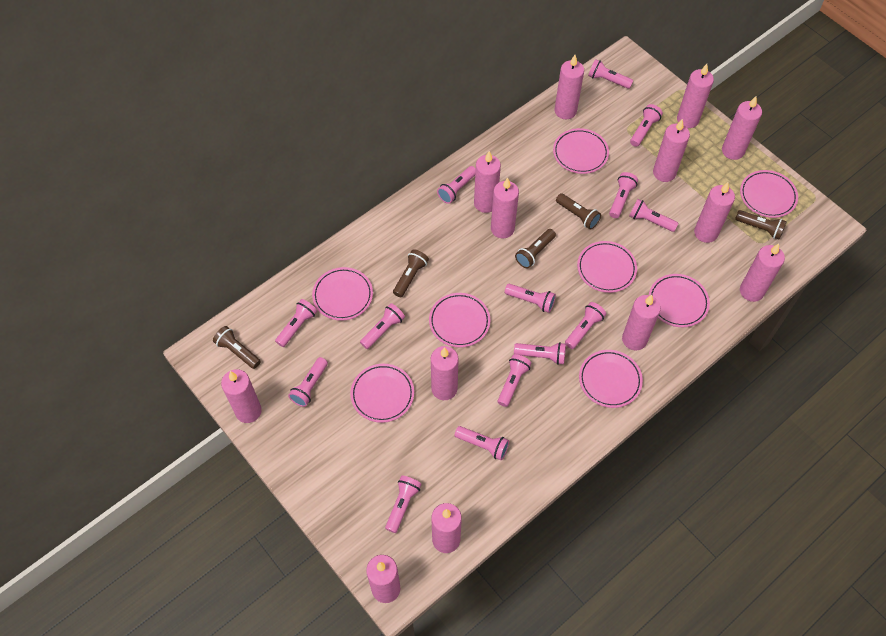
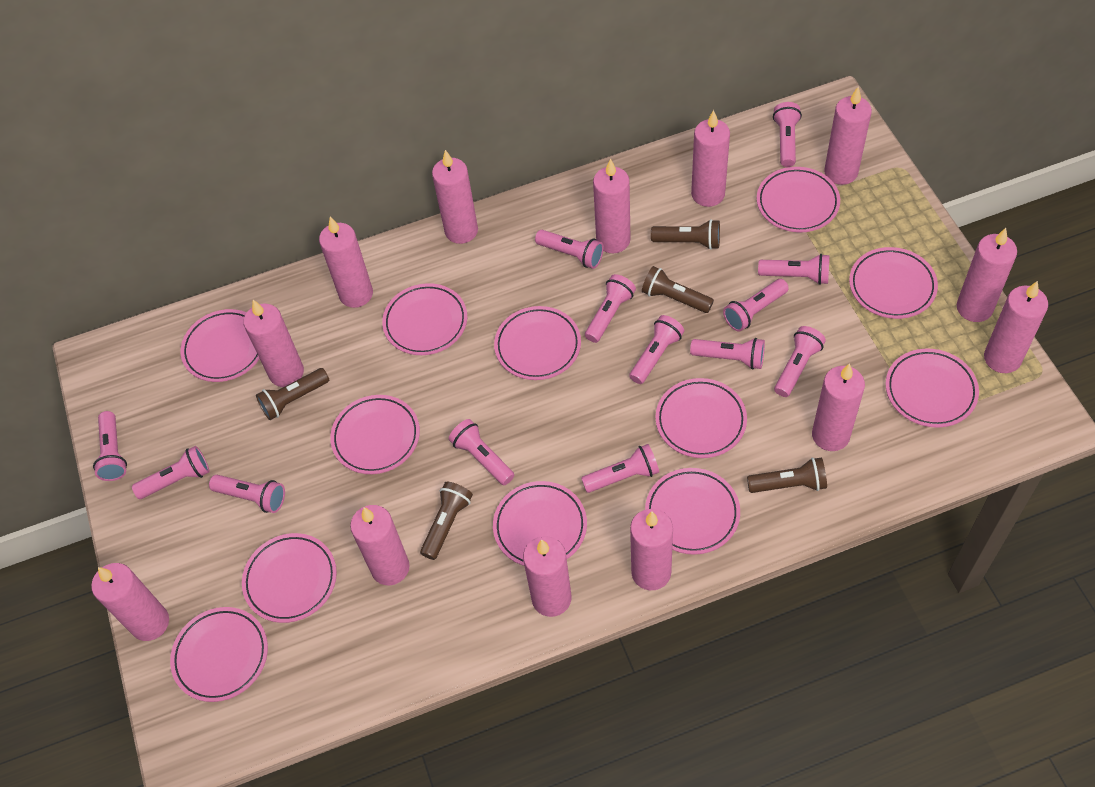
pink flashlight: [275,299,317,347] [288,357,328,407] [360,303,405,349] [385,476,422,533] [437,166,476,204] [455,426,509,460] [498,354,532,407] [505,284,556,313] [514,342,566,365] [565,302,606,349] [588,59,633,89] [609,172,638,218] [629,199,678,232] [630,104,663,147] = 14 -> [93,411,127,481] [132,446,210,499] [209,475,285,513] [449,419,514,485] [535,230,604,269] [581,444,659,493] [585,274,636,343] [629,315,684,384] [690,338,765,370] [723,279,789,331] [758,254,829,285] [773,102,802,167] [774,326,826,397] = 13
pink plate: [312,267,373,321] [350,364,414,423] [429,293,490,348] [553,128,609,174] [577,241,637,293] [579,350,643,408] [649,274,710,327] [740,170,798,218] = 8 -> [170,607,268,702] [181,309,260,382] [242,533,337,623] [330,395,420,474] [382,283,467,355] [493,481,587,566] [494,306,581,380] [645,468,740,555] [655,378,747,458] [757,167,840,232] [849,247,938,319] [886,349,979,427] = 12

